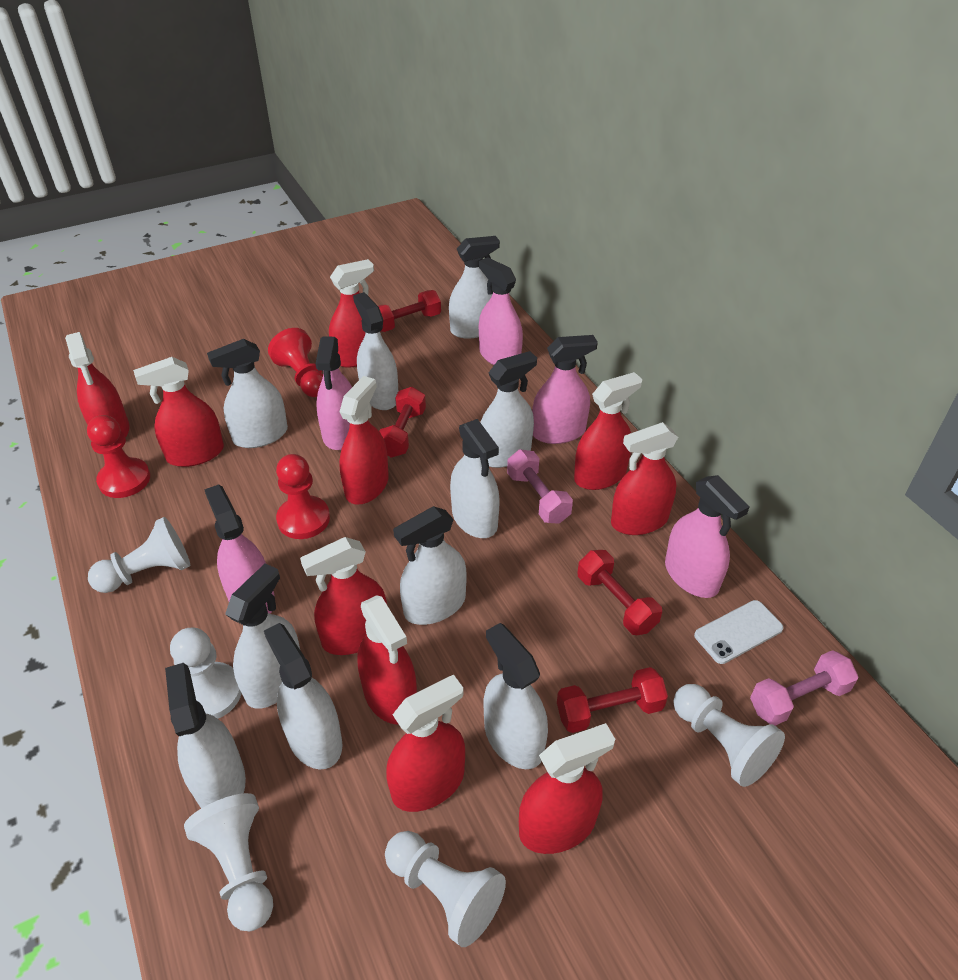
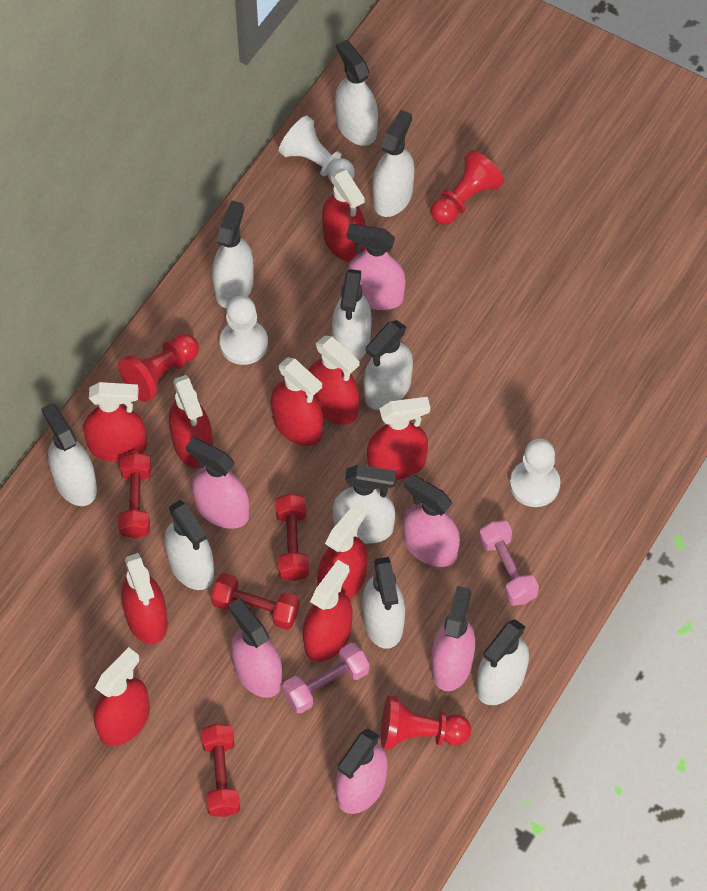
pink spray bottle: [204,484,275,614] [316,337,352,450] [479,257,523,365] [532,335,598,444] [665,475,749,598] = 5 -> [186,437,249,529] [228,598,282,698] [335,729,388,814] [347,224,406,310] [403,474,460,567] [431,586,475,691] = 6
white pawn: [88,517,190,593] [170,627,241,719] [184,793,273,931] [385,831,506,947] [673,684,785,787] = 5 -> [220,296,268,365] [279,116,355,182] [510,439,560,507] = 3
white phone: [694,600,784,664] = 1 -> none = 0

